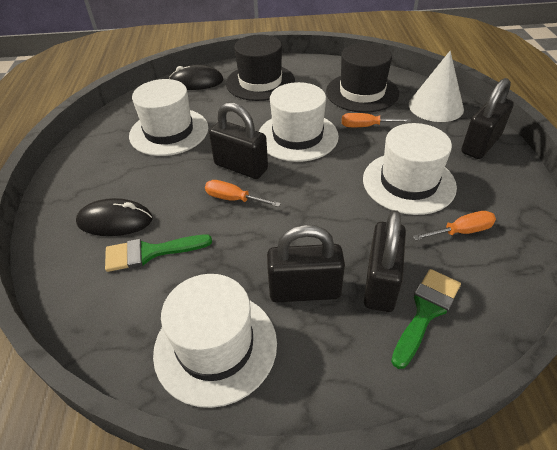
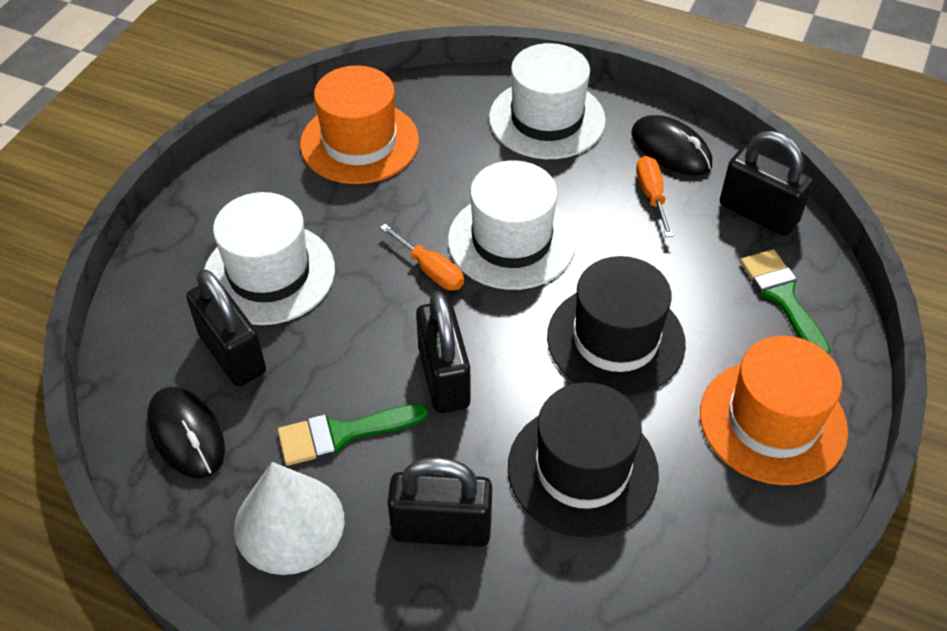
orange hat: none = 0 -> [300,65,419,184] [700,336,848,485] = 2
orange screwdriver: [205,180,281,207] [342,113,411,127] [413,211,496,241] = 3 -> [380,224,464,291] [636,156,673,237] = 2
white hat: [129,79,208,156] [153,274,277,408] [259,82,339,162] [363,123,457,215] = 4 -> [204,192,335,325] [448,160,576,290] [489,43,606,159] = 3

